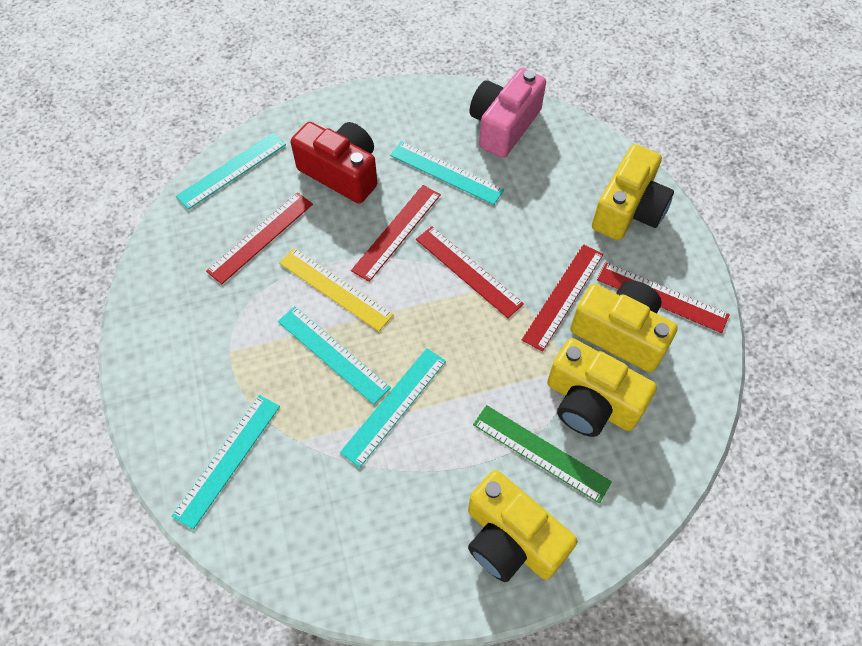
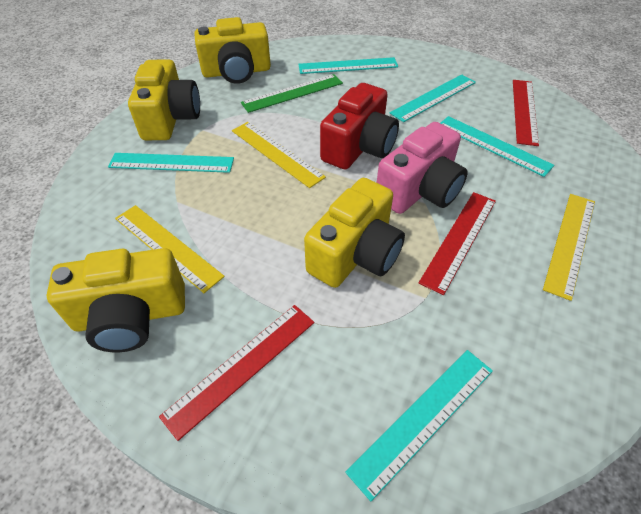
red ruler: [206,192,313,284] [351,185,441,282] [416,226,524,318] [522,244,603,352] [597,262,730,333] = 5 -> [159,305,314,441] [419,192,496,295] [513,80,539,146] = 3
yellow ruler: [279,248,394,331] = 1 -> [115,205,225,293] [232,122,326,188] [543,194,595,301] = 3

